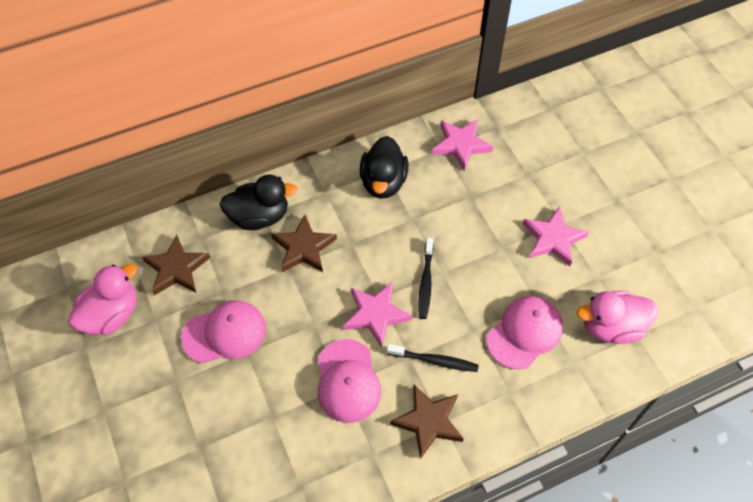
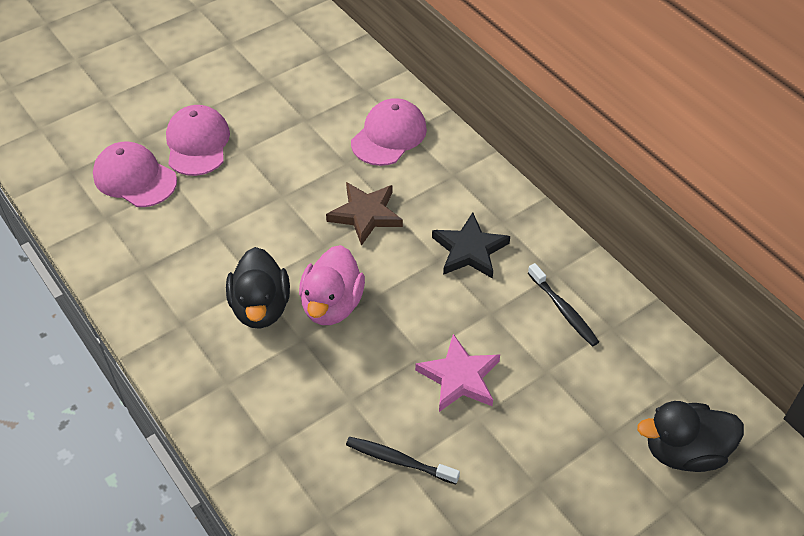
black star: none = 0 -> [432,212,510,279] = 1
brown star: [142,235,210,295] [271,215,337,272] [390,385,464,459] = 3 -> [326,182,403,246] = 1
pink duck: [68,264,137,335] [577,291,658,344] = 2 -> [299,245,365,325] = 1
pink star: [343,283,412,348] [432,119,493,171] [523,206,589,266] = 3 -> [415,334,500,412] = 1

